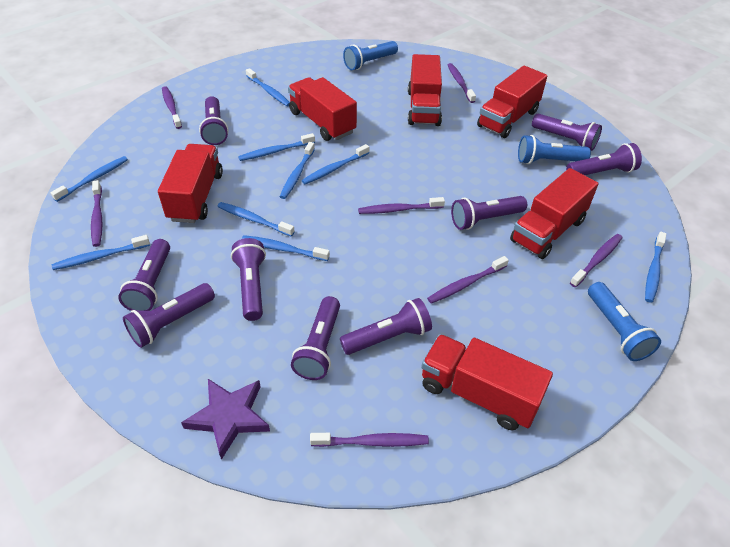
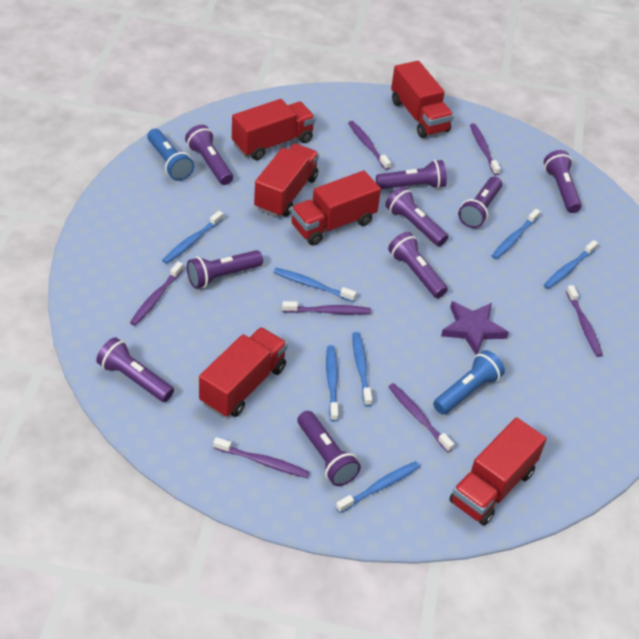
blue flashlight: [343,41,398,70] [518,135,591,164] [588,282,661,361] = 3 -> [147,129,194,181] [433,350,505,415] = 2
blue toothbrush: [50,156,128,202] [52,235,150,270] [217,202,295,237] [238,133,315,161] [241,235,330,261] [246,68,290,106] [280,142,315,199] [302,144,369,184] [645,232,666,303] = 9 -> [162,211,223,264] [273,268,356,302] [326,345,338,422] [336,461,420,513] [352,332,372,406] [492,209,540,260] [544,240,598,289] = 7

